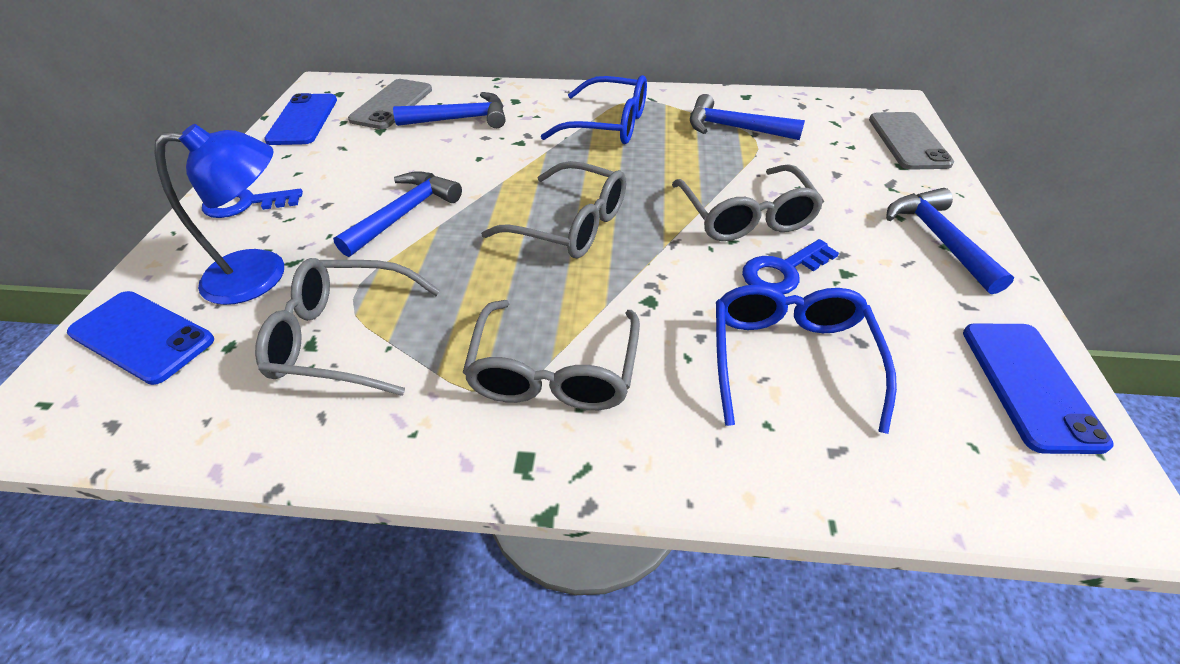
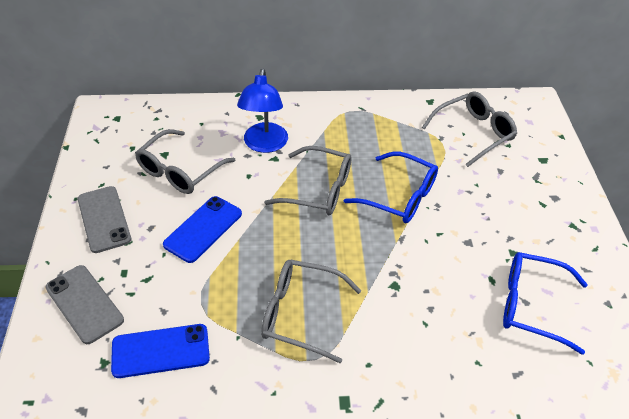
blue hammer: [333,171,462,257] [393,92,505,128] [690,94,805,140] [886,188,1014,294] = 4 -> none = 0
blue key: [202,189,303,218] [742,239,839,294] = 2 -> none = 0
blue phone: [67,291,214,385] [264,93,337,145] [963,324,1114,454] = 3 -> [111,324,210,378] [163,196,242,263] = 2

